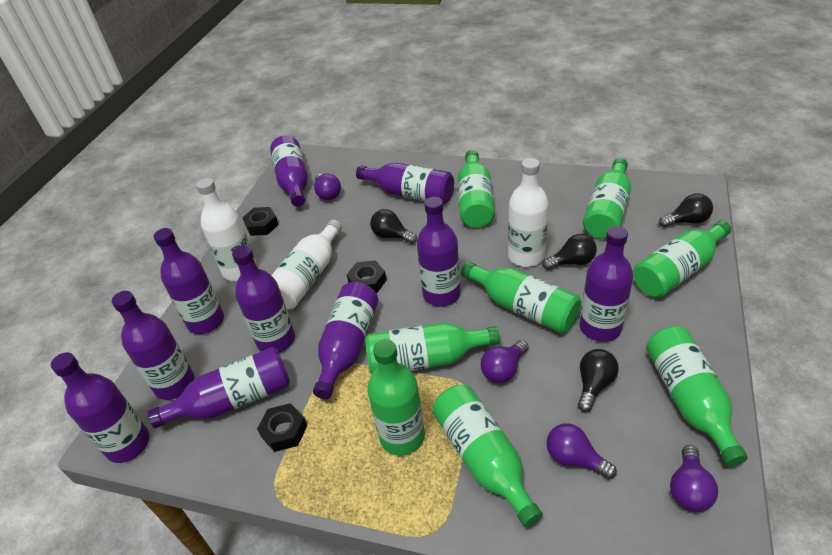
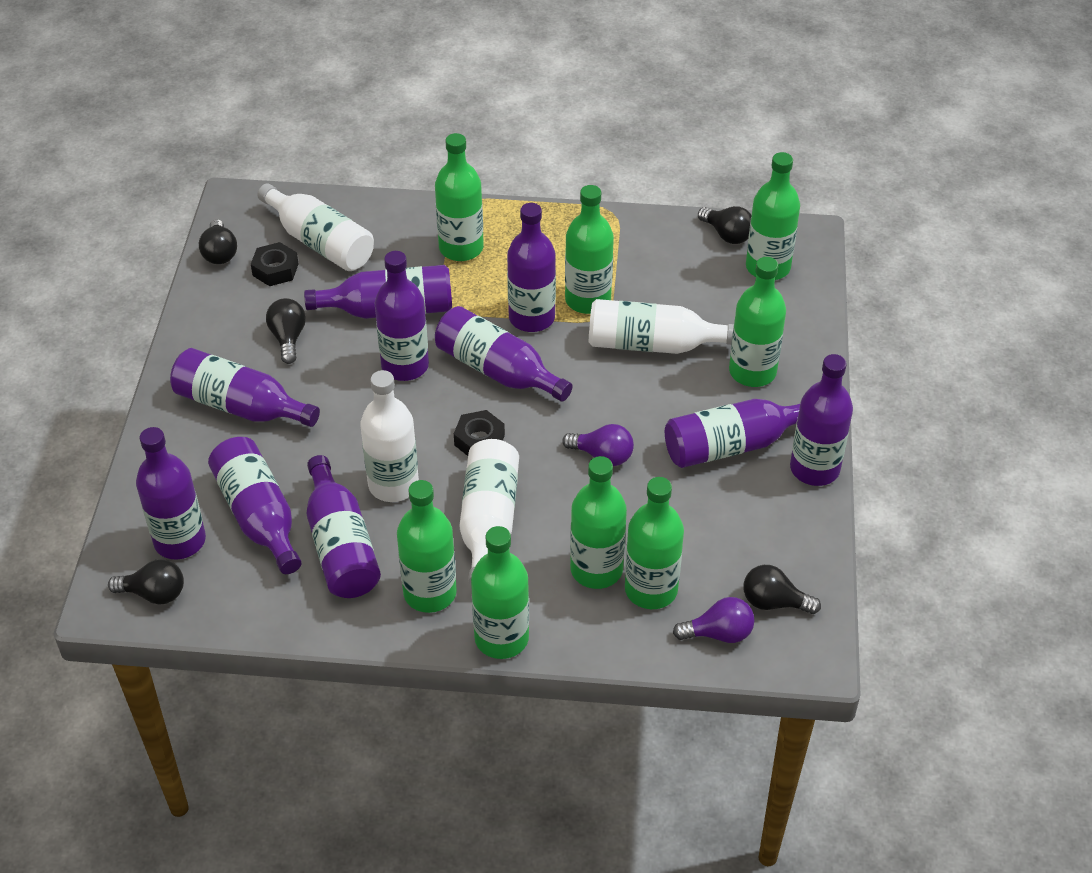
black light bulb: [370,209,417,244] [542,234,597,270] [578,349,619,412] [659,193,713,228] = 4 -> [108,559,184,604] [199,219,237,264] [266,298,306,364] [698,206,752,244] [744,565,821,614] = 5
black nut: [242,207,279,236] [257,403,307,452] [347,261,387,293] = 3 -> [251,242,299,286] [454,410,505,456] = 2
purple light bulb: [314,174,341,200] [481,340,529,383] [546,423,617,479] [670,445,718,512] = 4 -> [562,424,634,466] [673,597,754,643] = 2
white bottle: [196,178,256,281] [271,219,342,309] [508,158,549,267] = 3 -> [257,183,374,271] [360,370,419,502] [459,439,519,585] [589,299,734,354] = 4

